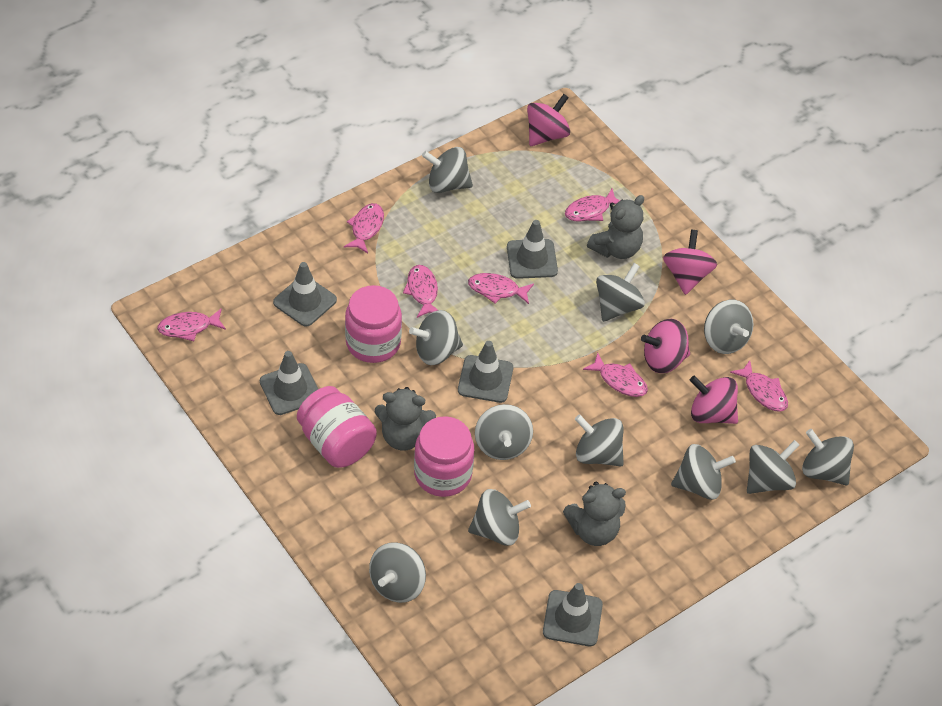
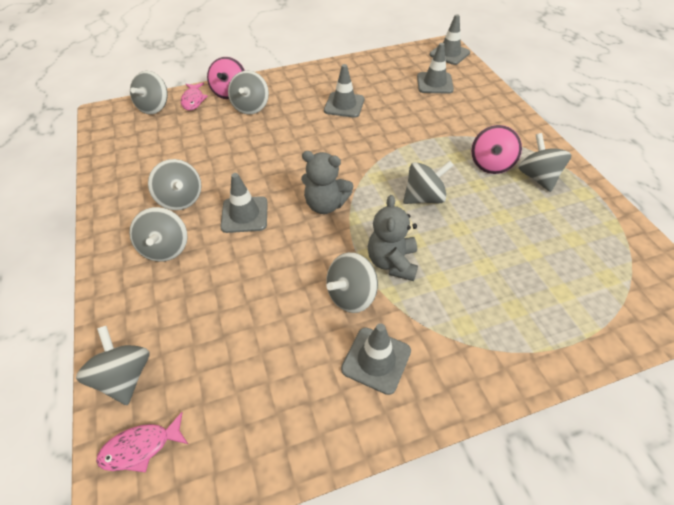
grey spinning top: [369,542,426,603] [409,310,463,365] [422,147,473,193] [468,489,531,546] [475,404,533,460] [575,414,624,466] [596,263,645,322] [671,444,736,500] [704,300,753,354] [747,440,800,494] [802,429,854,486] = 11 -> [76,326,150,405] [129,207,188,262] [130,71,168,115] [148,159,201,210] [228,71,269,115] [326,252,378,313] [403,160,454,204] [518,133,572,192] = 8
grey teddy bear: [375,387,436,450] [563,481,626,546] [587,195,644,259] = 3 -> [301,151,353,214] [368,195,418,281] = 2
pink fish: [157,308,226,341] [344,203,384,253] [403,265,438,318] [468,273,534,304] [565,188,620,222] [583,353,648,397] [730,360,788,412] = 7 -> [96,412,188,473] [181,83,208,111] = 2
pink jar: [297,386,377,468] [345,285,402,363] [414,416,474,497] = 3 -> none = 0
pink spinning top: [527,94,570,146] [641,319,690,373] [663,230,717,295] [690,376,738,424] = 4 -> [207,57,245,99] [471,125,522,174] = 2

